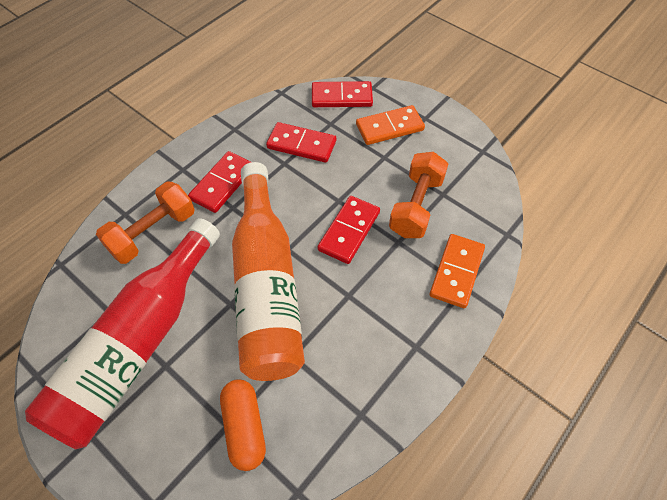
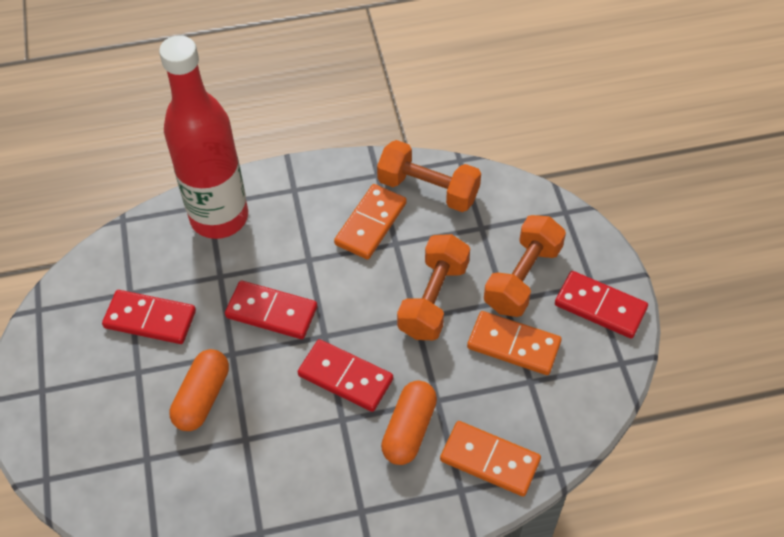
orange bottle: [232,162,305,381] = 1 -> none = 0
orange capsule: [220,379,266,471] = 1 -> [170,349,229,431] [381,380,437,465] = 2
orange domino: [356,105,425,145] [429,234,485,308] = 2 -> [334,184,407,260] [440,421,541,497] [467,311,562,375] = 3
orange dumbbell: [96,182,195,264] [389,152,448,238] = 2 -> [377,140,481,212] [397,234,470,340] [484,215,566,317] = 3

